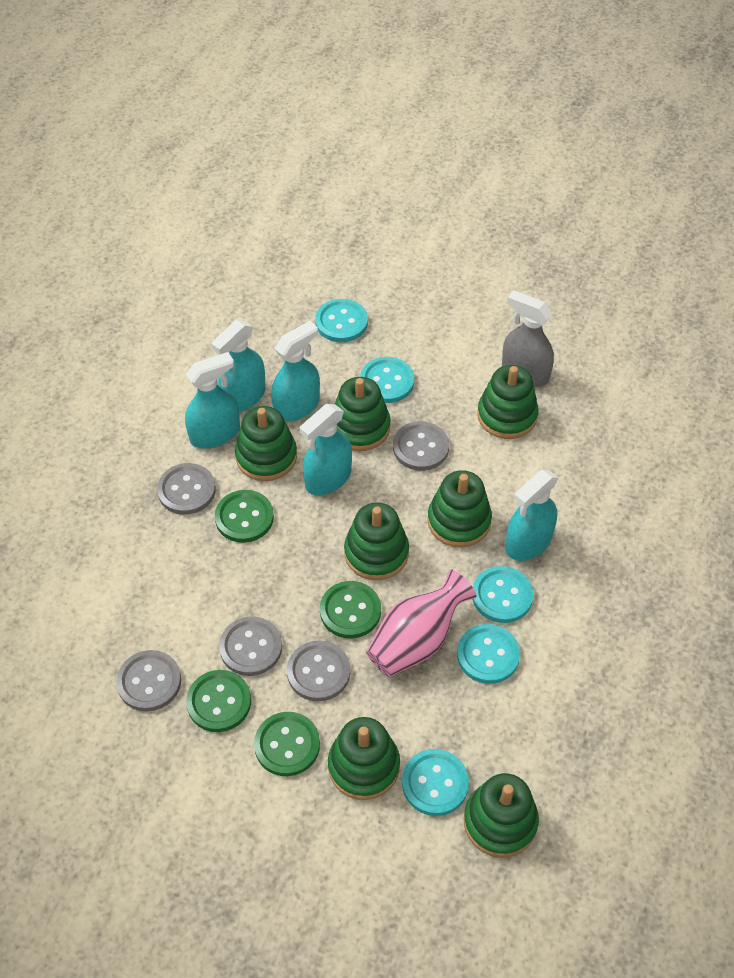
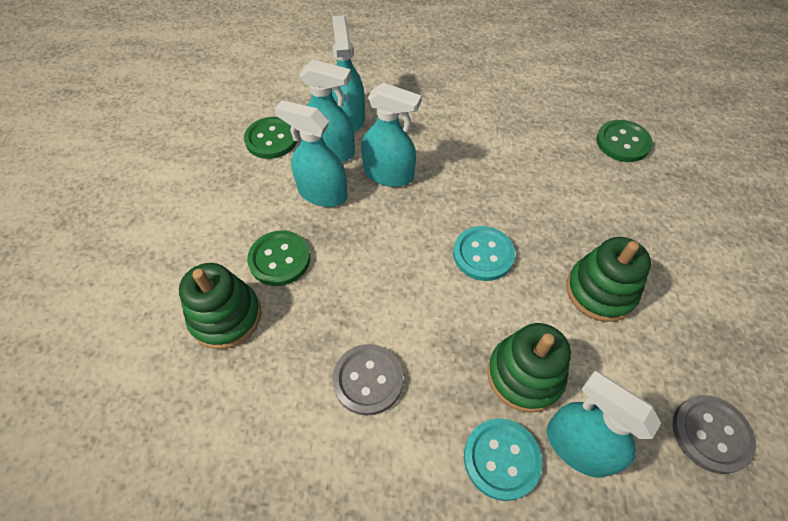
green button: [186,670,251,732] [215,490,274,543] [254,712,320,776] [320,581,381,638] = 4 -> [244,117,297,159] [247,230,310,286] [596,120,653,162] = 3
green stacking toy: [235,406,297,481] [328,717,400,800] [335,377,391,451] [344,502,409,580] [427,470,492,548] [464,773,539,858] [477,365,538,439] = 7 -> [179,263,261,349] [488,323,571,413] [566,237,651,322] = 3
grey button: [116,650,181,711] [157,463,216,515] [219,617,282,676] [287,641,350,701] [393,421,449,471] = 5 -> [332,344,403,416] [673,395,756,474] = 2
grey spray bottle: [502,290,554,387] = 1 -> none = 0
pink vase: [366,569,476,677] = 1 -> none = 0
turquoise button: [315,299,368,342] [360,357,414,403] [402,749,469,816] [457,624,520,684] [472,566,534,623] = 5 -> [453,226,515,281] [464,418,542,501] = 2

